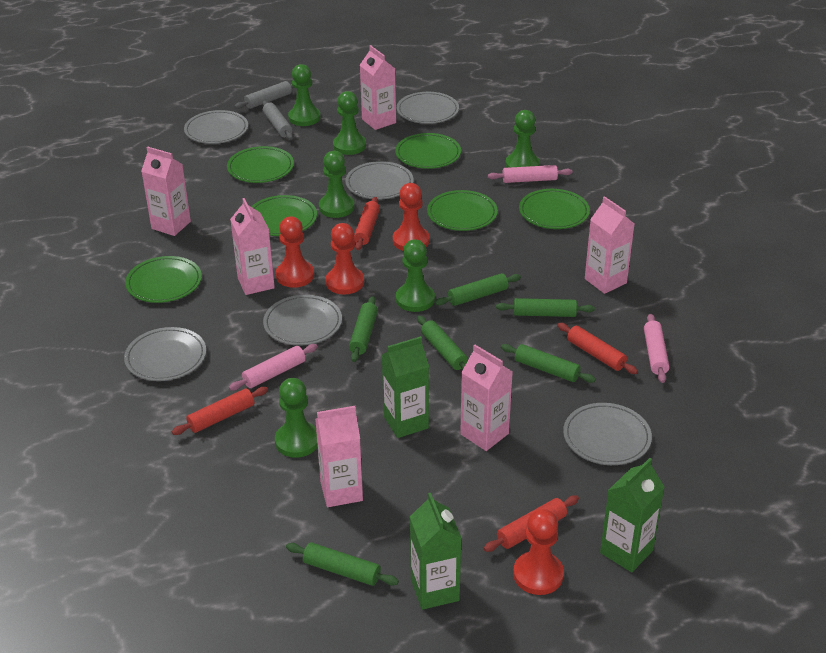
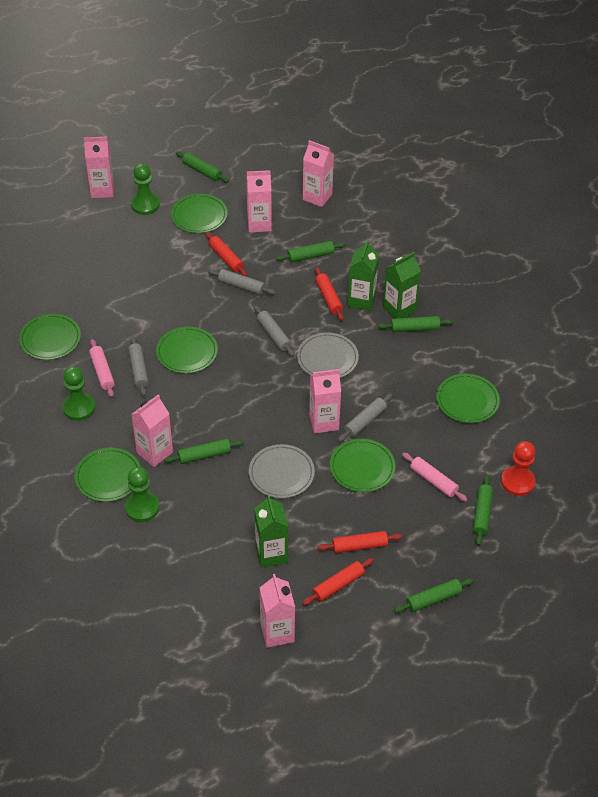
green pawn: [275,378,318,458] [288,64,321,126] [319,151,354,218] [333,91,366,155] [396,239,435,312] [505,110,540,168] = 6 -> [62,366,95,421] [125,467,159,522] [131,163,160,215] = 3
grey plate: [124,327,206,381] [184,110,248,144] [263,295,342,346] [345,161,414,199] [397,92,459,124] [563,403,652,465] = 6 -> [249,444,315,498] [297,332,359,378] = 2
grey rolling pin: [234,81,294,109] [262,101,293,140] = 2 -> [128,336,149,396] [208,269,276,295] [254,306,295,357] [338,393,393,442] = 4
pink rolling pin: [229,344,318,391] [488,165,573,183] [644,314,669,383] = 3 -> [89,339,115,397] [402,453,468,502] = 2
red pawn: [276,217,314,288] [326,223,364,294] [393,183,430,251] [513,509,564,595] = 4 -> [501,441,536,496] = 1

